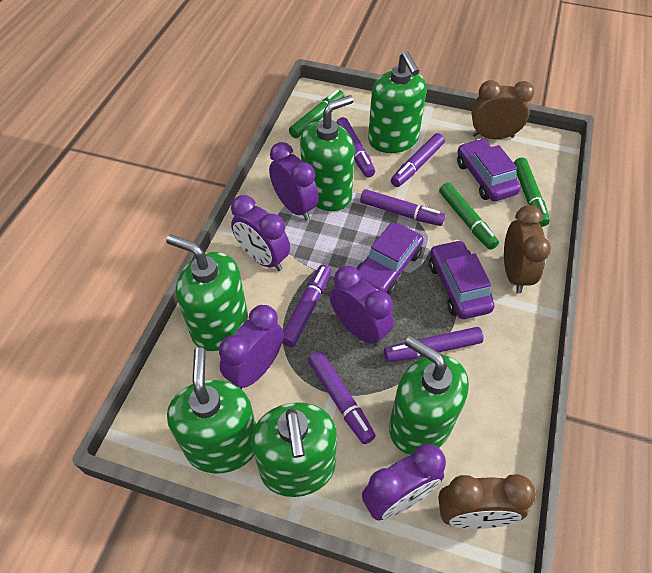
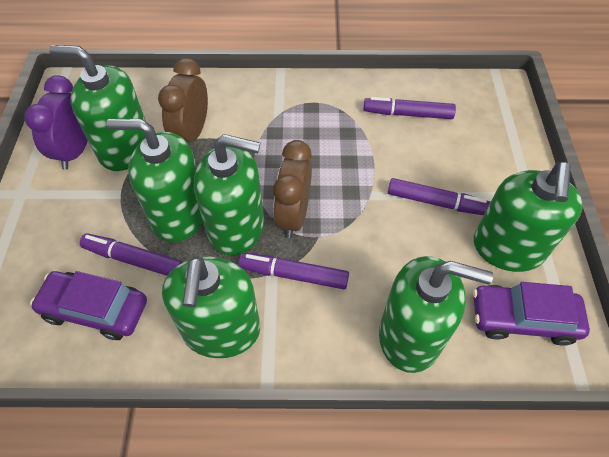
brown clock: [438,474,536,529] [471,80,534,139] [504,205,551,293] = 3 -> [158,58,208,143] [273,140,312,238] = 2
green marker: [289,90,345,138] [439,183,499,250] [514,157,550,227] = 3 -> none = 0
purple car: [356,222,424,295] [429,240,495,319] [457,139,521,201] = 3 -> [30,271,147,340] [473,282,590,346] = 2
purple clock: [219,305,284,390] [231,195,290,271] [269,142,319,221] [330,266,394,347] [362,444,446,521] = 5 -> [24,75,88,169] = 1
purple marker: [282,265,331,347] [308,351,376,444] [336,117,375,177] [360,189,445,226] [384,327,484,362] [391,133,445,187] = 6 -> [80,234,183,276] [238,253,349,289] [364,97,456,119] [388,178,490,215] = 4

